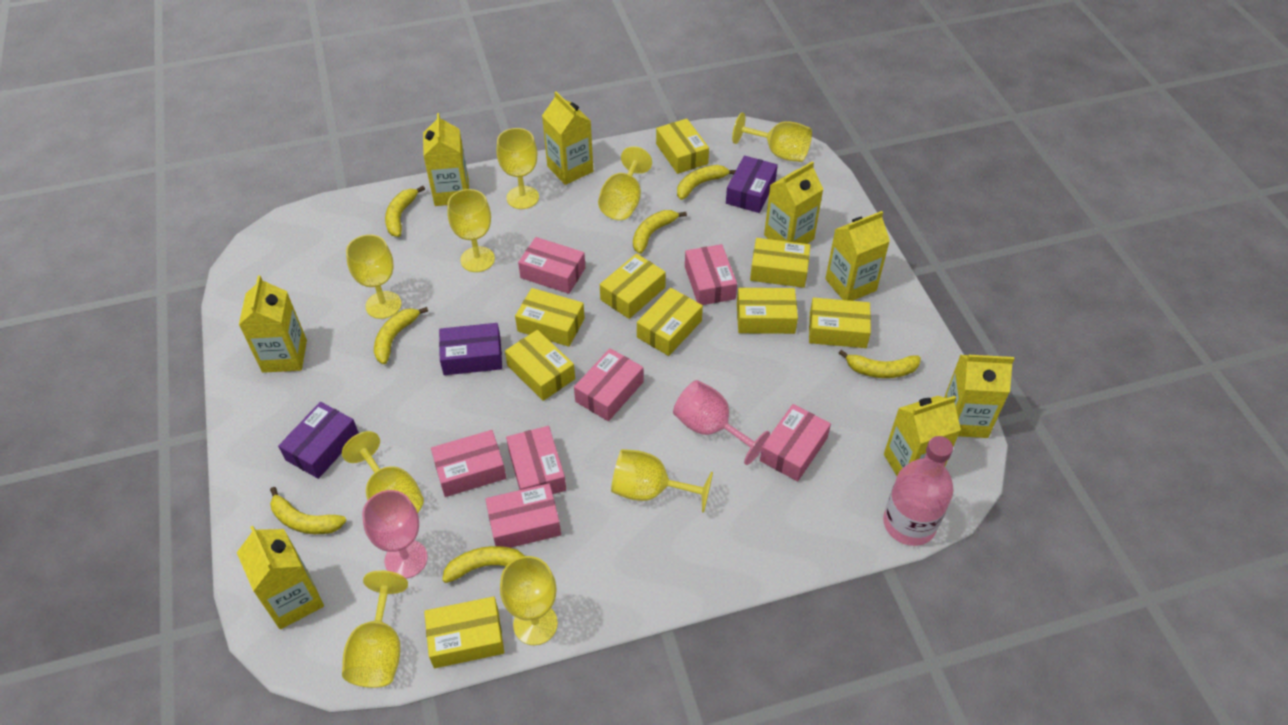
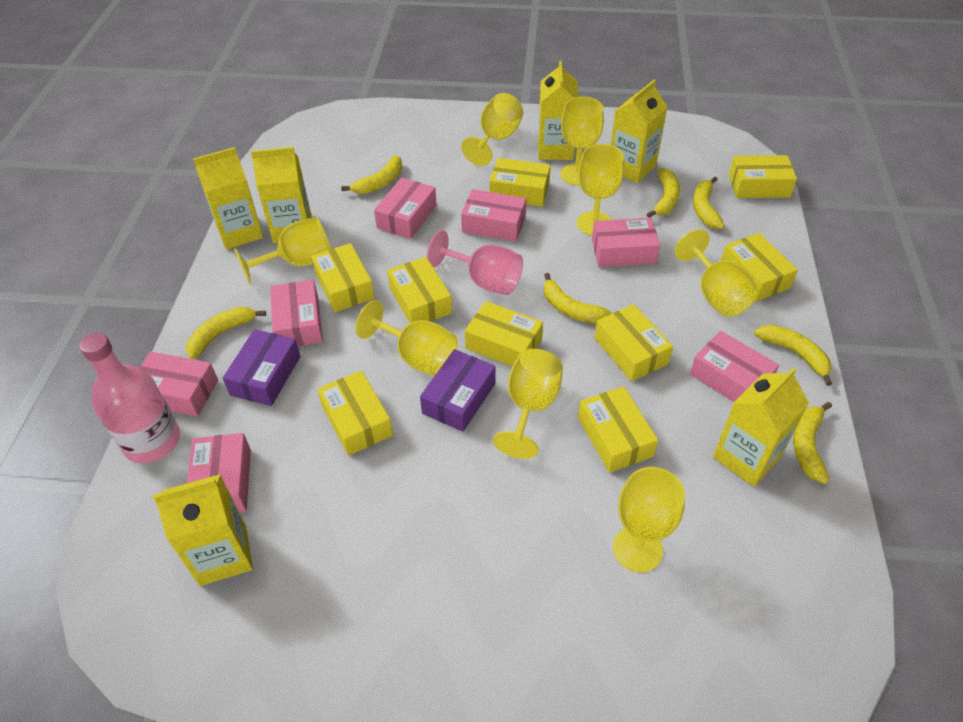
pink goblet: [362,490,428,579] [673,380,770,465] = 2 -> [427,230,523,295] = 1
purple box: [278,402,359,479] [439,323,502,375] [726,156,778,213] = 3 -> [223,329,301,406] [420,349,495,432] = 2
yellow carton: [237,526,324,629] [239,276,307,373] [423,113,469,206] [542,92,593,185] [764,161,823,244] [825,211,890,301] [884,396,961,476] [944,355,1014,438] = 8 -> [153,474,253,586] [193,147,263,249] [251,147,311,243] [538,61,579,160] [611,80,667,183] [713,367,809,487] = 6
yellow goblet: [342,431,424,513] [342,570,408,688] [346,234,402,319] [447,189,495,272] [496,128,539,209] [500,556,558,645] [598,146,652,220] [611,449,713,513] [732,112,812,162] = 9 -> [234,217,331,285] [356,300,458,376] [461,93,523,166] [493,349,563,459] [560,97,604,185] [577,144,624,236] [613,467,685,573] [675,229,758,317] = 8

